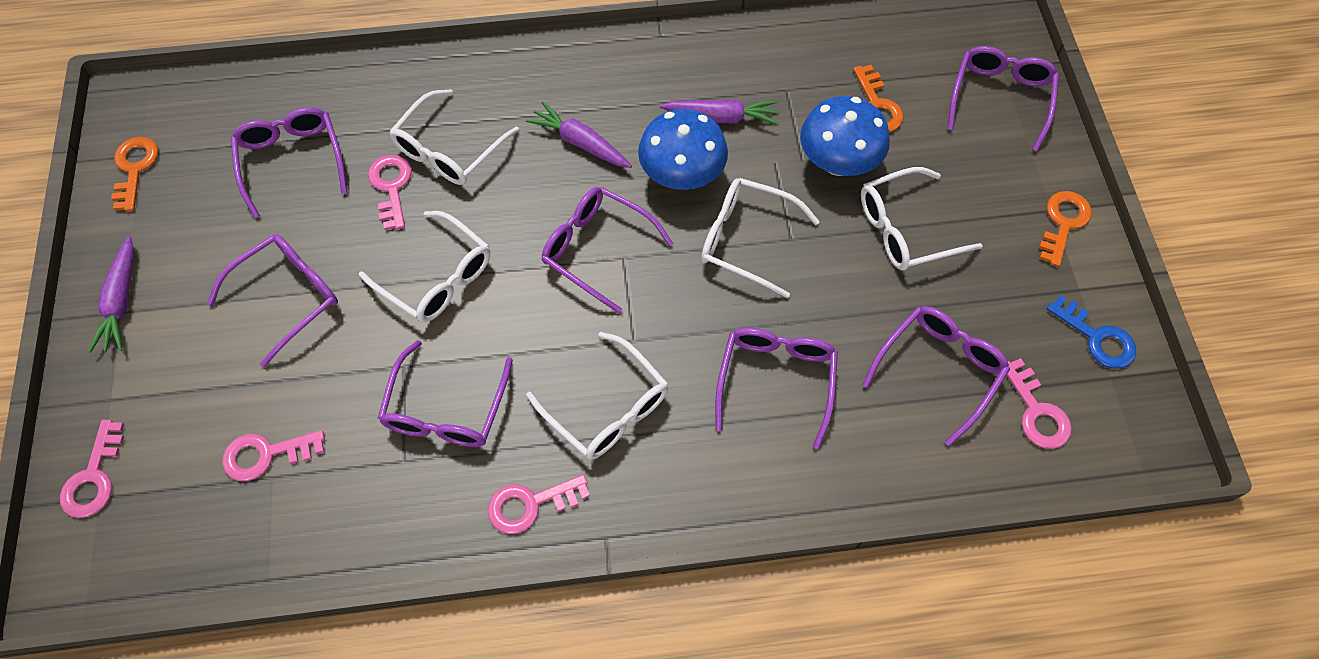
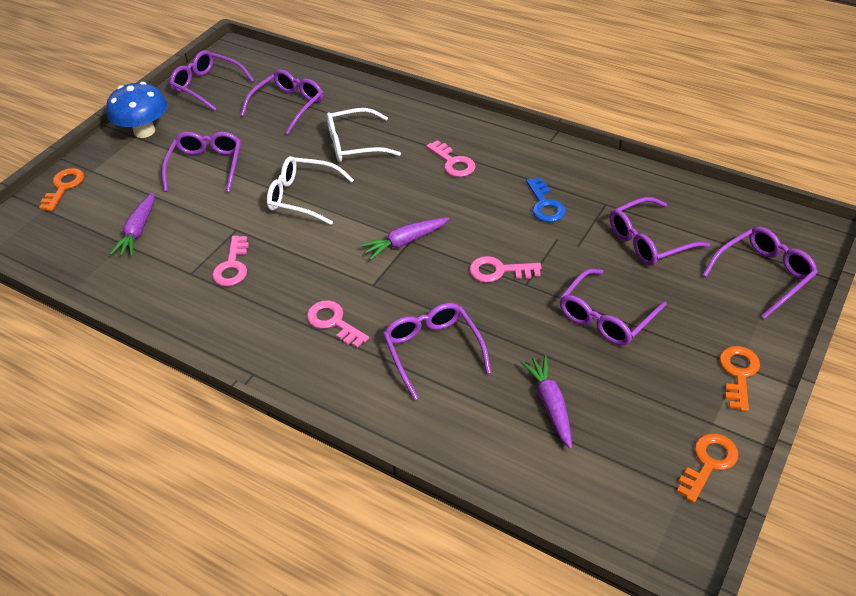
blue mushroom: [638,109,728,190] [800,96,890,176] = 2 -> [106,82,167,138] = 1
pink key: [60,420,124,518] [222,430,325,481] [368,155,412,230] [488,474,590,534] [1007,358,1072,449] = 5 -> [212,235,249,286] [307,300,369,348] [426,140,475,177] [469,256,541,282] = 4
white glasses: [359,211,490,323] [389,89,519,185] [526,332,668,460] [701,178,820,298] [861,167,983,270] = 5 -> [267,156,354,225] [327,108,401,162] = 2

